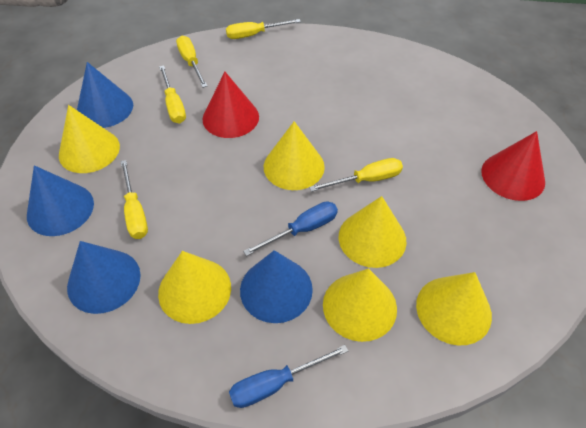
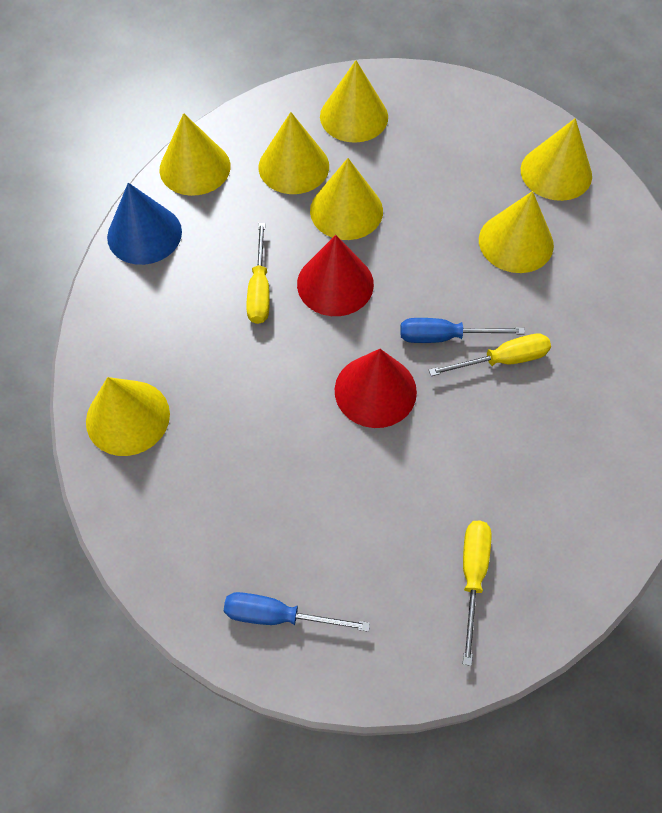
blue cone: [27,165,94,236] [67,241,141,314] [77,62,133,128] [240,250,313,323] = 4 -> [107,183,182,265] = 1
yellow cone: [59,105,120,173] [158,251,231,324] [264,121,325,190] [323,268,397,342] [339,196,407,268] [416,272,492,345] = 6 -> [86,377,170,456] [160,113,231,196] [259,112,329,194] [310,158,383,240] [320,60,388,143] [479,191,554,273] [521,118,592,201] = 7
yellow screwdriver: [120,160,148,239] [159,66,186,123] [176,35,207,88] [226,19,301,39] [309,158,403,192] = 5 -> [246,222,270,324] [429,333,551,376] [463,521,492,666] = 3

